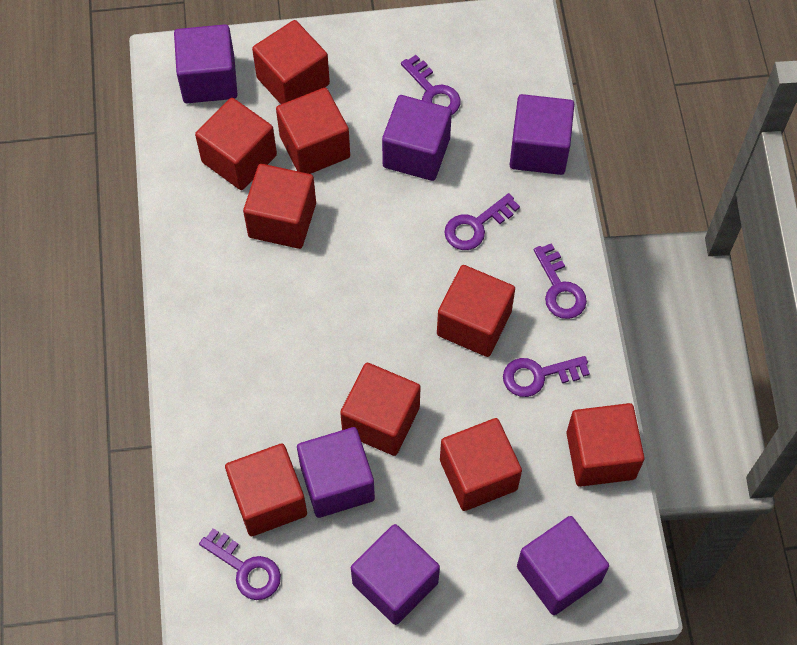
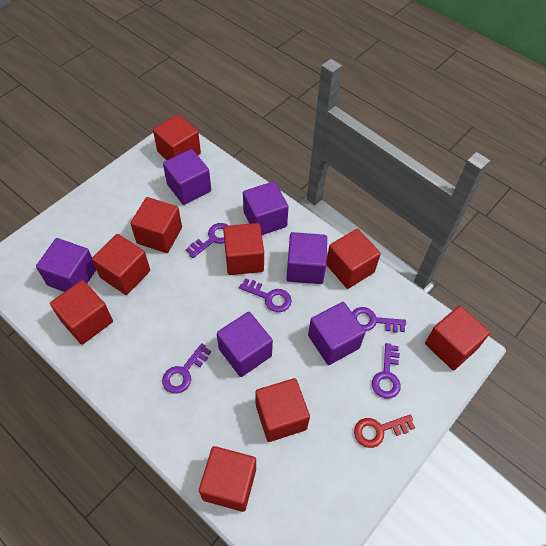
red key: none = 0 -> [354,415,415,448] = 1

